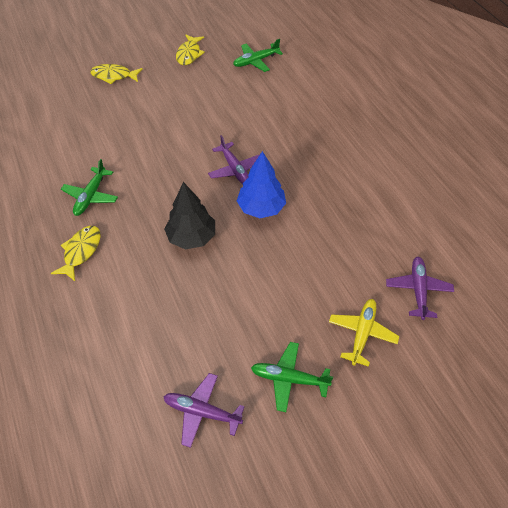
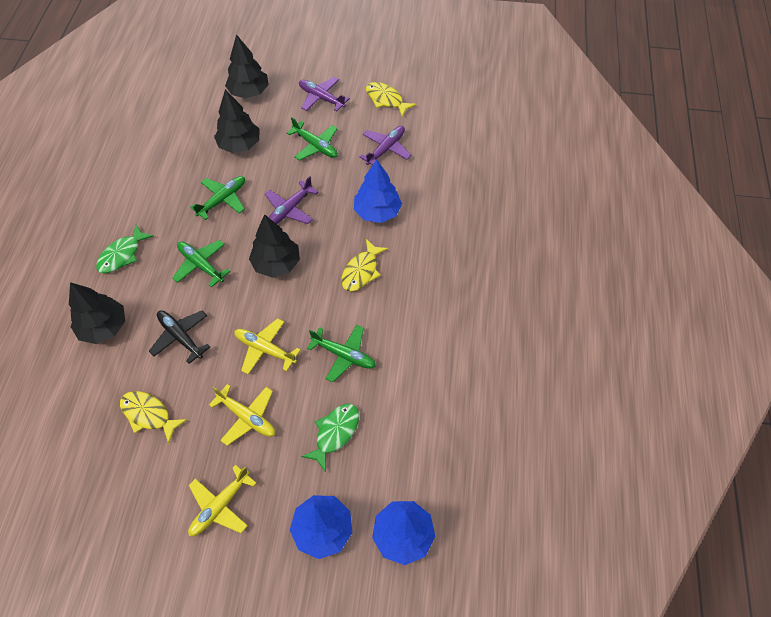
black plane: none = 0 -> [149,310,210,364] = 1
black tree: [164,182,215,250] = 1 -> [69,282,125,344] [214,89,259,153] [225,34,269,98] [249,214,300,278] = 4
blue tree: [237,151,286,218] = 1 -> [290,495,352,559] [354,159,402,223] [372,501,436,565] = 3
green fish: none = 0 -> [96,224,154,273] [301,403,359,472] = 2
green plane: [61,159,118,216] [233,39,283,72] [251,342,333,412] = 3 -> [172,240,230,288] [190,176,245,220] [287,117,338,161] [307,325,376,382] = 4
yellow plane: [329,299,399,367] = 1 -> [188,465,256,536] [209,384,275,446] [234,318,301,375] = 3

